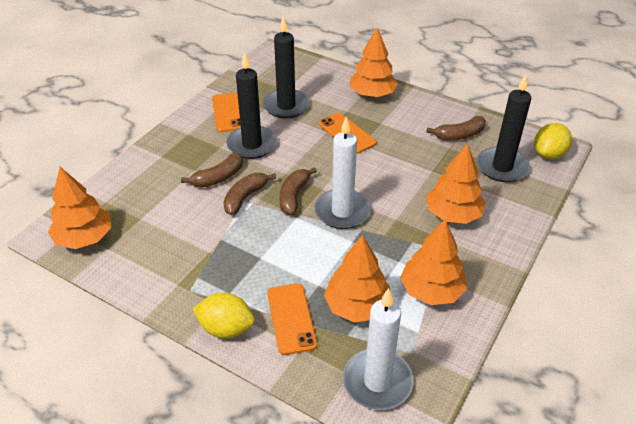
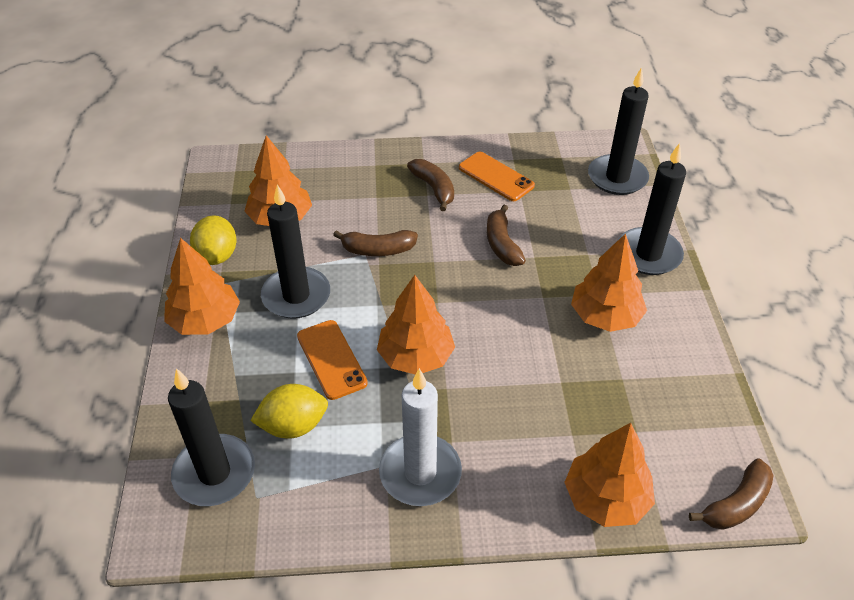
black candle: [226,52,277,159] [263,16,310,118] [477,74,531,182] = 3 -> [168,368,255,506] [261,185,330,319] [588,67,649,195] [618,143,686,275] = 4
orange phone: [212,93,241,132] [267,283,317,355] [319,113,376,154] = 3 -> [297,320,368,400] [459,152,535,201] = 2
white candle: [315,117,371,229] [343,288,413,410] = 2 -> [379,368,462,506] = 1

